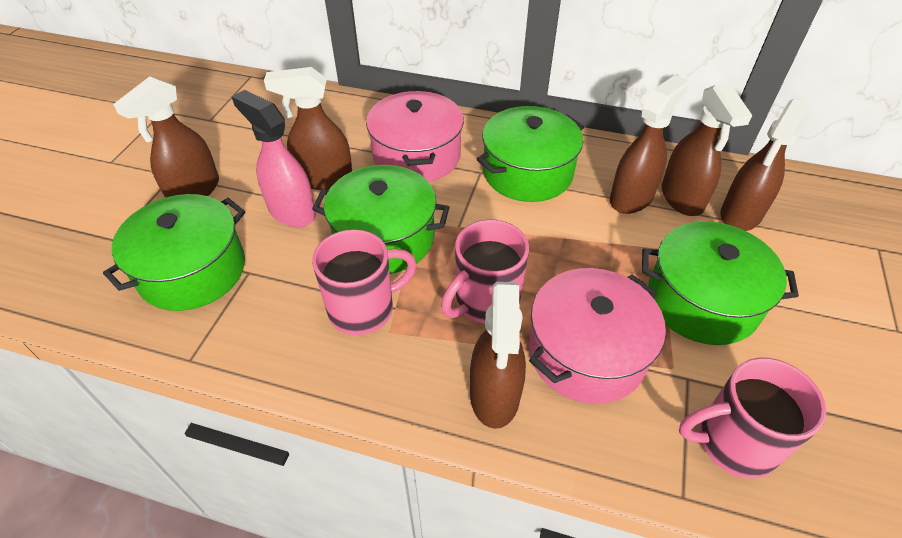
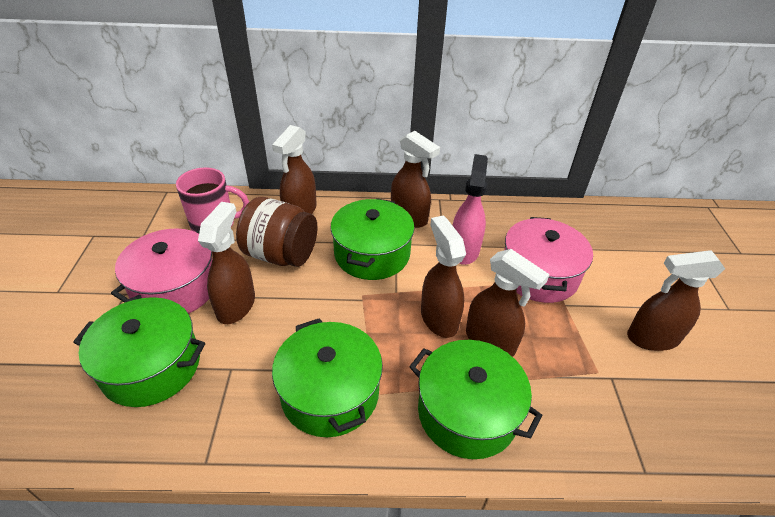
brown jar: none = 0 -> [236,197,318,267] = 1
pink mug: [312,229,417,335] [441,219,529,324] [679,358,826,479] = 3 -> [176,167,249,232] = 1

